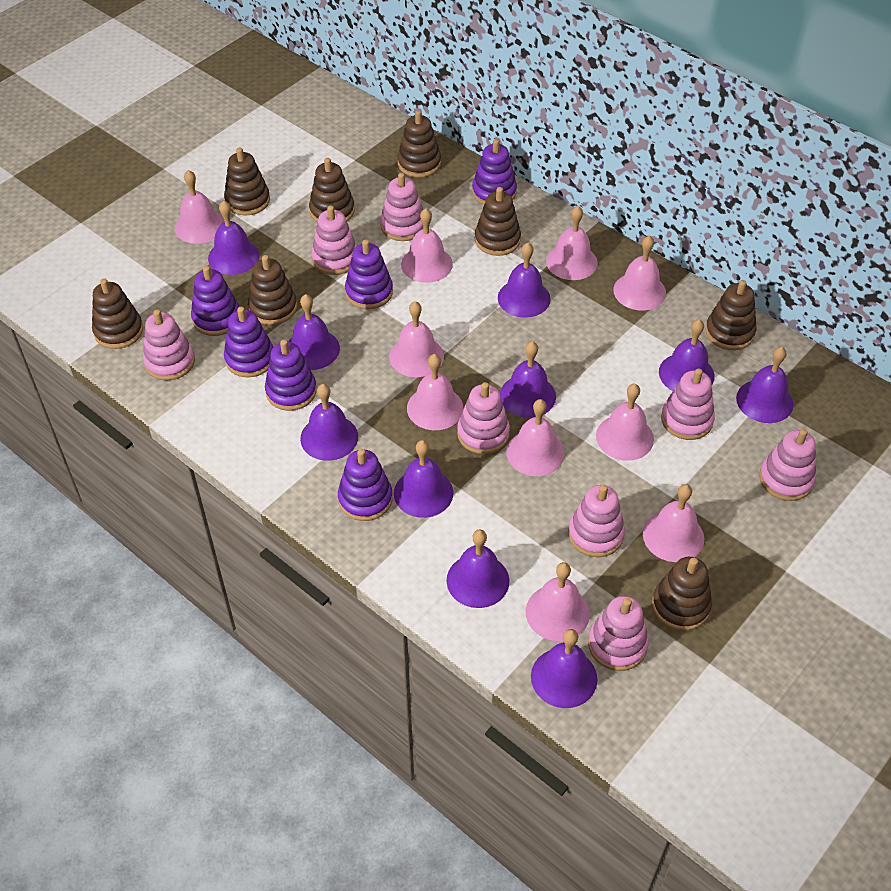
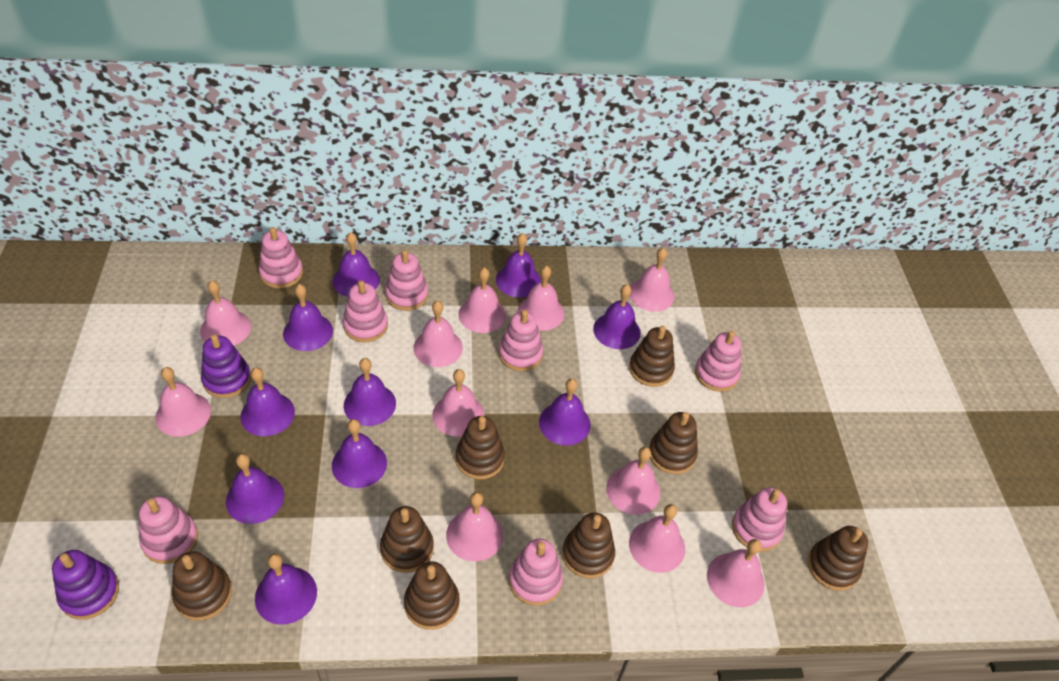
pink bell: [175,170,225,244] [389,301,444,377] [401,208,453,283] [407,354,463,430] [506,399,565,476] [526,562,590,641] [546,206,598,280] [596,384,654,460] [613,235,666,311] [643,484,704,562] = 10 -> [155,367,211,436] [200,280,251,346] [414,301,463,367] [432,369,484,437] [446,492,503,561] [459,267,506,333] [518,265,564,331] [606,447,660,515] [629,504,685,573] [630,248,674,312] [707,539,765,607] = 11
purple stacking toy: [191,266,239,336] [224,307,273,378] [265,339,317,411] [338,449,393,521] [345,239,393,309] [472,139,517,205] = 6 -> [52,550,119,620] [201,334,251,398] = 2

